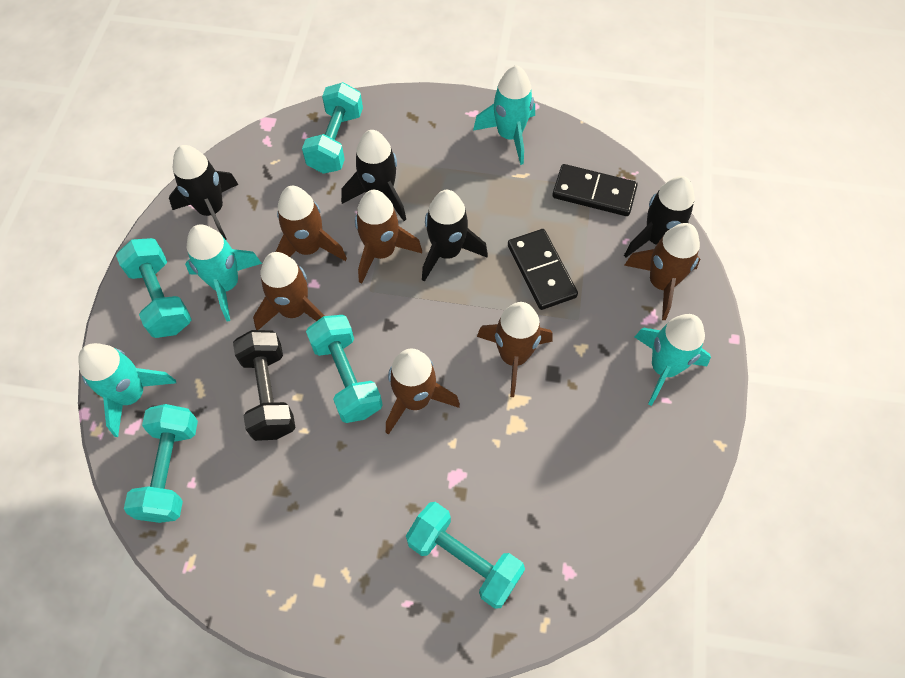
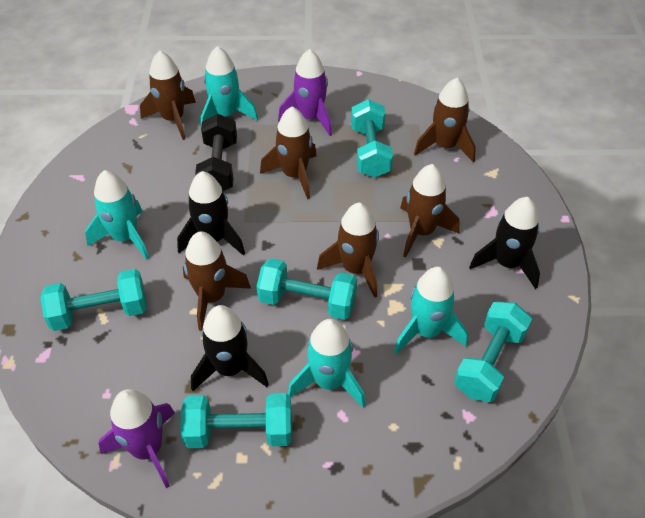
black domino: [508,229,578,310] [552,164,638,216] = 2 -> none = 0
black rocket: [169,145,239,240] [341,130,406,221] [422,190,488,282] [624,176,695,258] = 4 -> [177,171,245,255] [191,305,269,391] [469,197,540,289] = 3
purple rocket: none = 0 -> [99,389,175,488] [278,49,332,136] = 2

